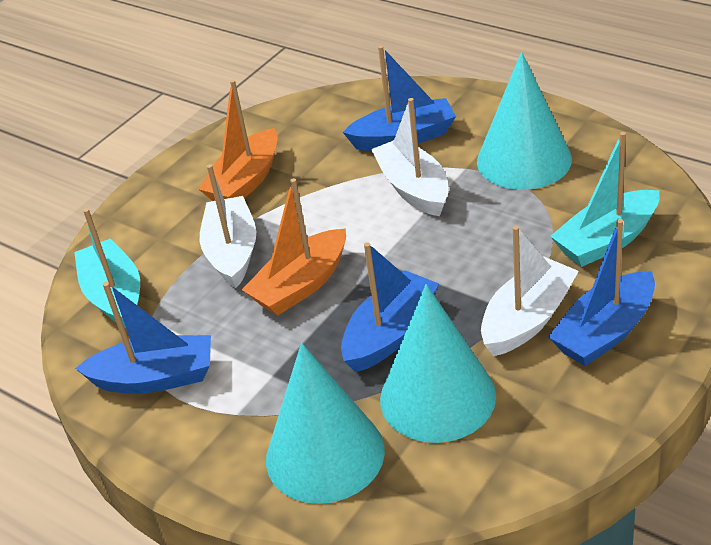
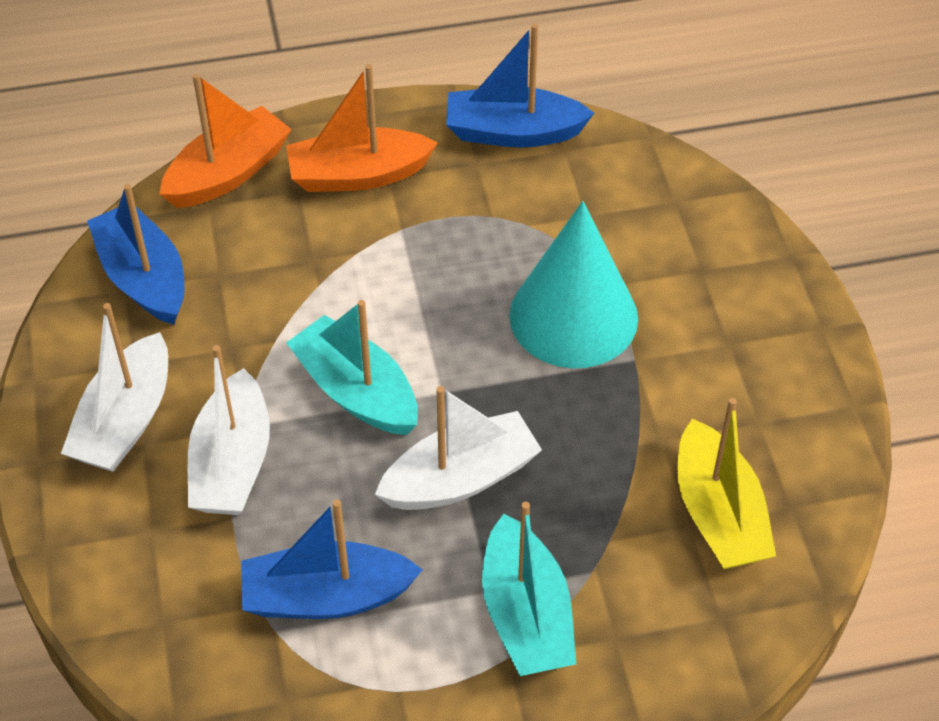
blue boat: [75,282,211,394] [341,242,439,372] [343,46,456,151] [548,219,655,366] = 4 -> [87,184,185,325] [241,499,423,619] [446,24,594,148] = 3
turquoise cone: [266,343,385,504] [380,284,496,443] [477,52,572,190] = 3 -> [509,201,638,368] = 1
yellow boat: none = 0 -> [677,398,776,569] = 1

